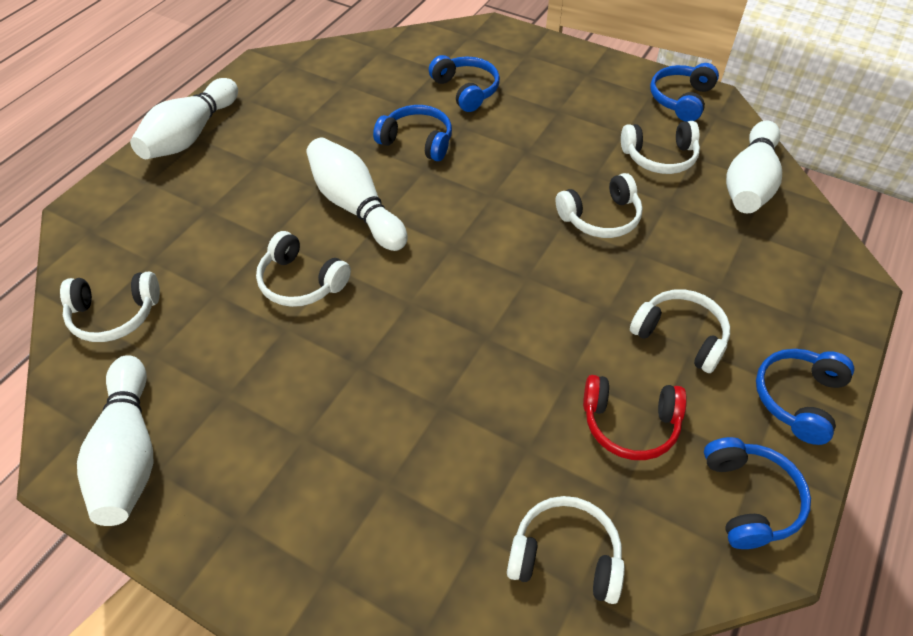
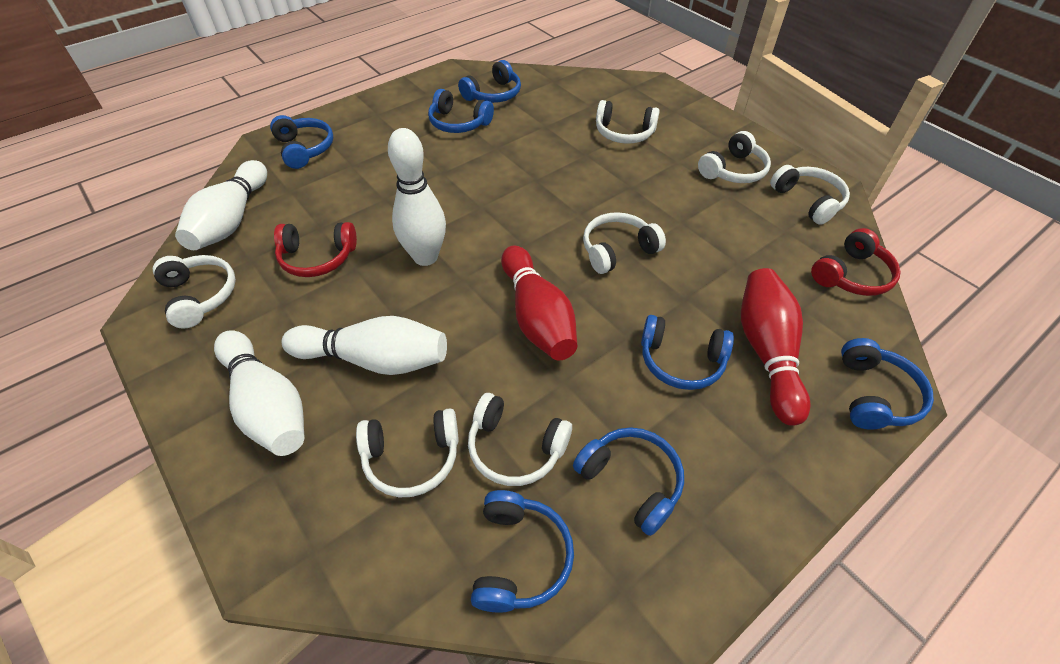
blue headphones: [373,105,452,161] [429,55,500,112] [650,63,719,122] [704,437,811,549] [756,349,854,445] = 5 -> [270,115,334,169] [428,89,494,133] [458,60,521,103] [471,490,574,613] [573,427,684,536] [641,315,734,390] [841,338,934,429] = 7
red bowling pin: none = 0 -> [501,246,577,360] [741,268,811,426] = 2
red headphones: [583,375,687,460] = 1 -> [274,222,357,277] [811,228,901,296] = 2
white headphones: [60,272,160,342] [256,231,351,307] [507,496,625,604] [556,173,643,238] [621,121,700,174] [630,289,730,373] = 6 -> [153,255,236,328] [356,408,459,497] [468,393,572,486] [583,212,666,274] [596,100,660,144] [698,131,771,183] [770,165,850,225] = 7

